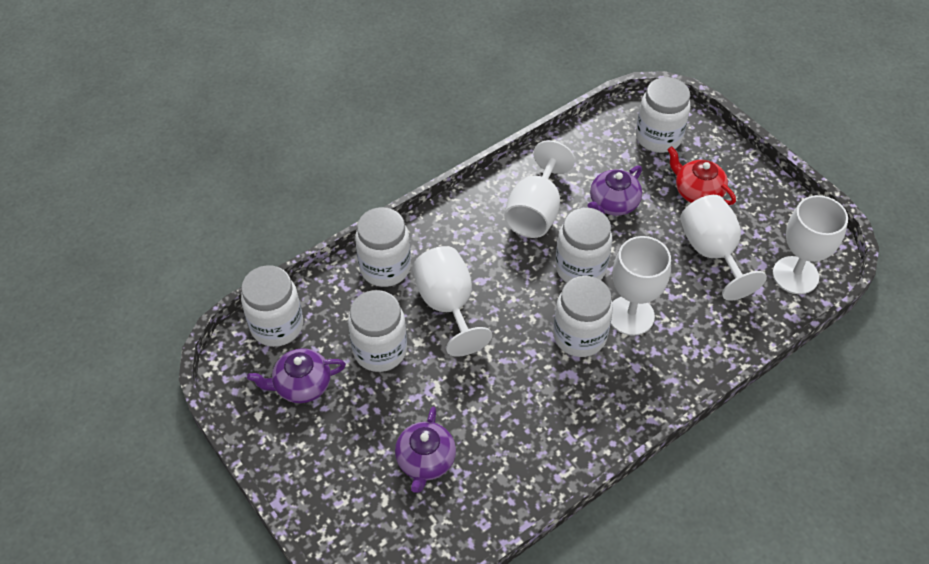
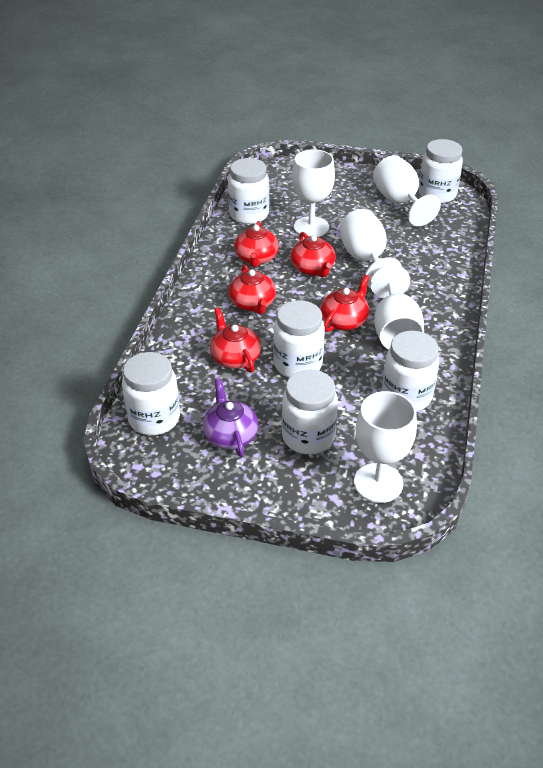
purple teapot: [247,348,346,403] [395,407,456,493] [588,165,642,216] = 3 -> [203,378,259,457] = 1
red teapot: [667,146,736,205] = 1 -> [210,308,261,373] [229,265,276,314] [235,221,279,267] [291,232,336,277] [321,275,370,332] = 5

